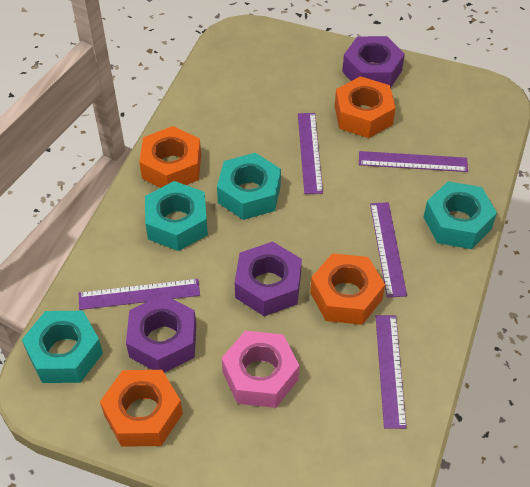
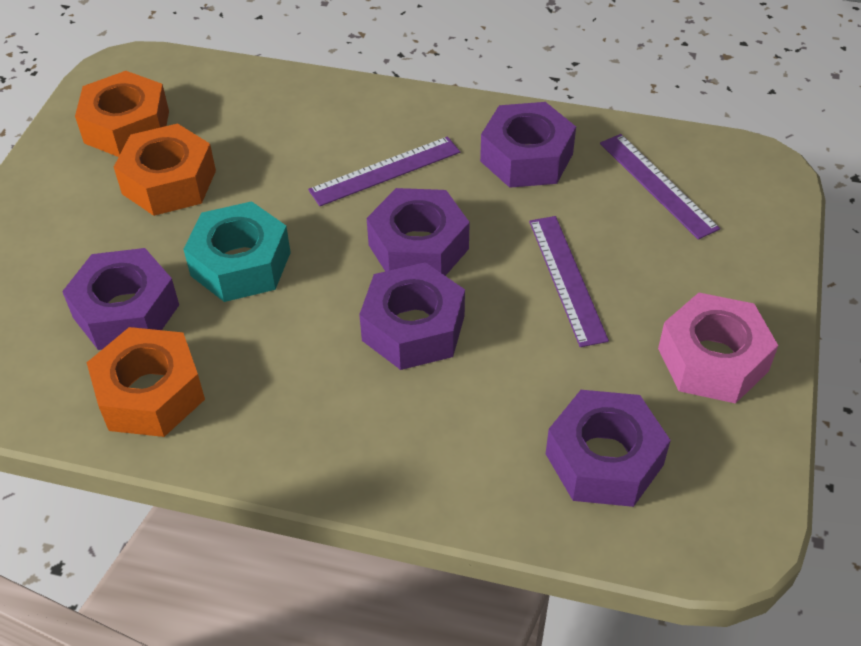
orange nut: [100,370,183,447] [139,126,201,188] [310,253,385,325] [335,76,396,138] = 4 -> [75,71,169,157] [87,327,205,437] [114,123,216,216] = 3
purple nut: [126,295,196,373] [235,241,302,316] [342,36,405,88] = 3 -> [62,248,179,350] [359,262,465,370] [367,188,470,276] [480,102,576,188] [546,390,671,507] = 5
purple ruler: [79,279,200,310] [298,113,323,194] [359,151,468,172] [370,202,407,298] [376,315,406,429] = 5 -> [308,136,460,206] [529,216,609,347] [600,134,720,240] = 3
turquoise nut: [22,311,103,383] [145,181,208,251] [217,153,281,220] [424,181,497,249] = 4 -> [183,201,291,302] = 1

